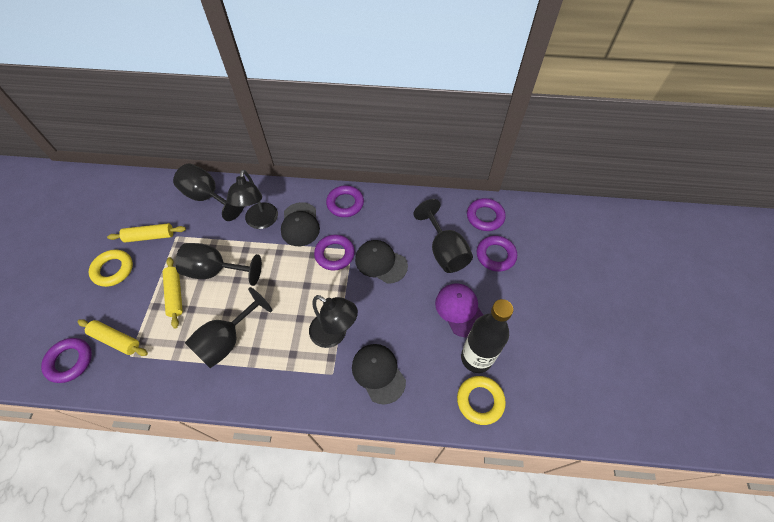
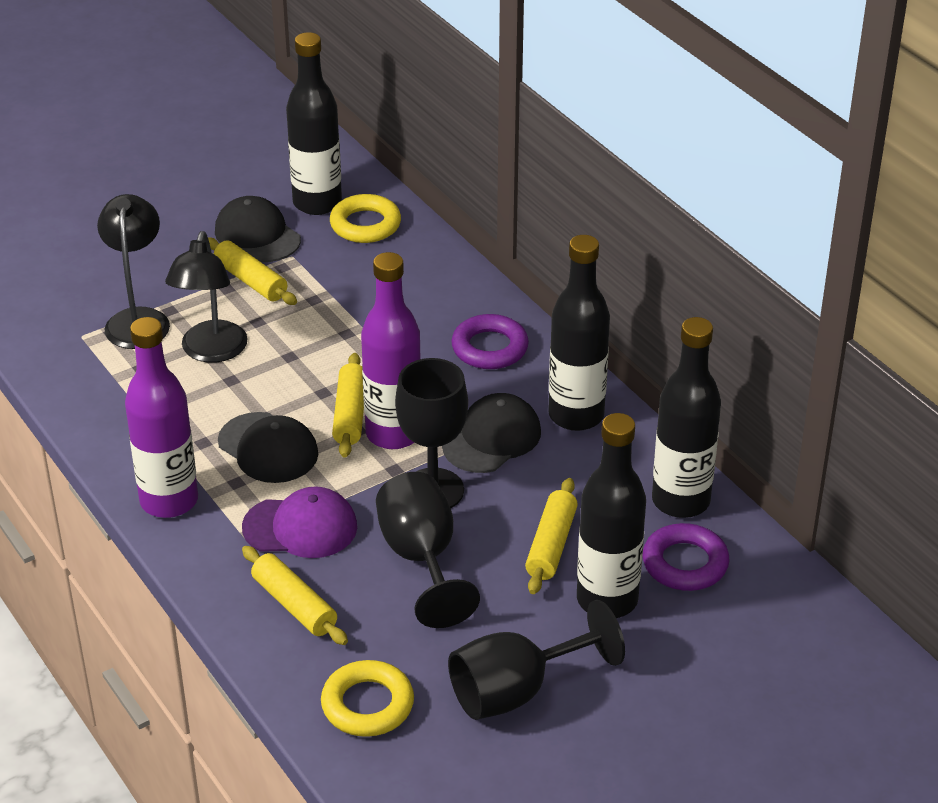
black bottle: [461,299,514,373] = 1 -> [286,32,342,215] [548,235,610,431] [577,413,646,618] [652,317,721,518] = 4
black goblet: [173,164,244,221] [175,243,262,286] [185,287,272,368] [414,199,473,273] = 4 -> [376,472,480,628] [395,358,468,508] [448,600,625,720] = 3
purple bottle: none = 0 -> [125,317,198,518] [361,252,420,449] = 2
purple ring: [41,338,92,383] [314,235,355,271] [326,185,364,217] [467,198,506,231] [477,236,517,272] = 5 -> [451,314,529,369] [643,523,730,591] = 2
yellow rolling pin: [77,319,148,356] [107,223,186,243] [163,257,183,329] = 3 -> [208,238,297,305] [242,546,348,645] [332,353,364,458] [525,478,578,594] = 4

